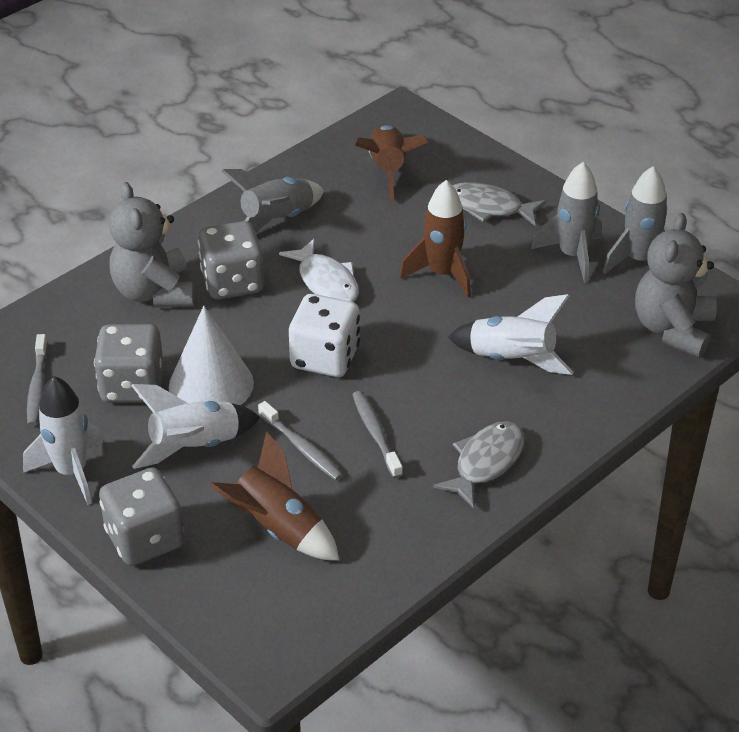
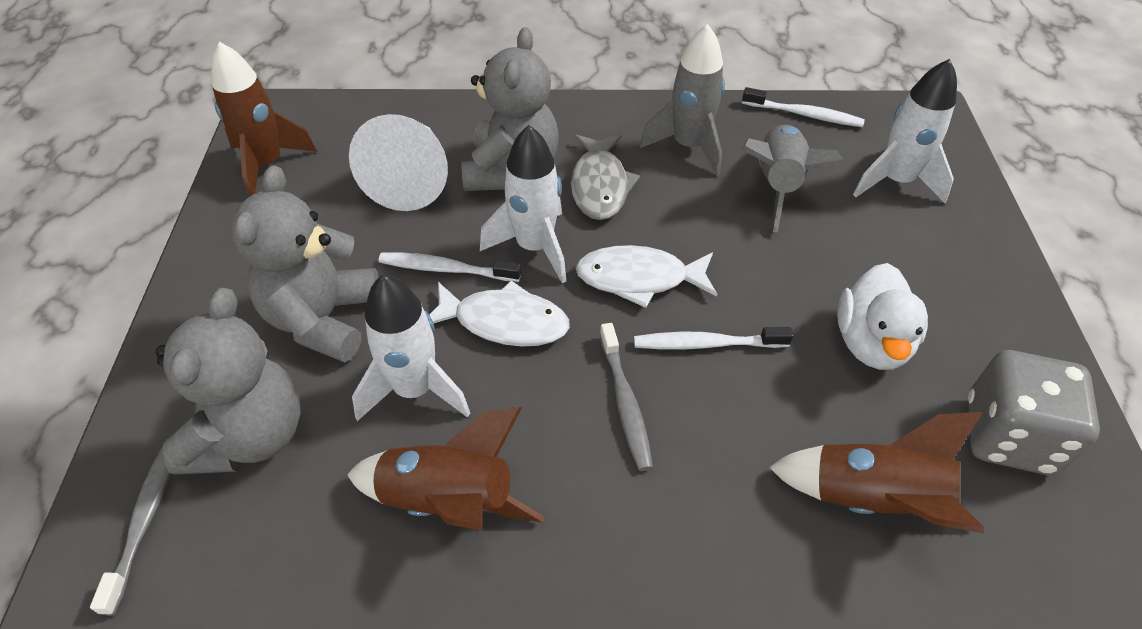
grey dice: [94,324,164,403] [99,468,185,566] [198,221,264,299] = 3 -> [968,350,1100,476] = 1
grey fish: [433,421,524,507] [453,182,546,226] = 2 -> [571,134,640,220] = 1
grey rocket: [222,169,324,232] [531,162,602,283] [603,166,667,274] = 3 -> [640,24,725,176] [742,125,845,233] = 2
grey teddy bear: [109,182,194,308] [635,213,717,357] = 2 -> [156,288,301,475] [231,165,379,363] [461,27,559,191] = 3
grey toothbrush: [27,334,48,426] [258,401,343,480] [352,391,403,478] = 3 -> [90,438,171,615] [600,323,653,471] = 2
white dice: [289,294,360,377] = 1 -> none = 0
white duck: none = 0 -> [837,263,928,370] = 1
white fish: [279,239,359,302] = 1 -> [429,281,570,347] [576,245,717,308] = 2
white toothbrush: none = 0 -> [379,252,521,282] [634,327,793,350] [742,87,865,127] = 3

